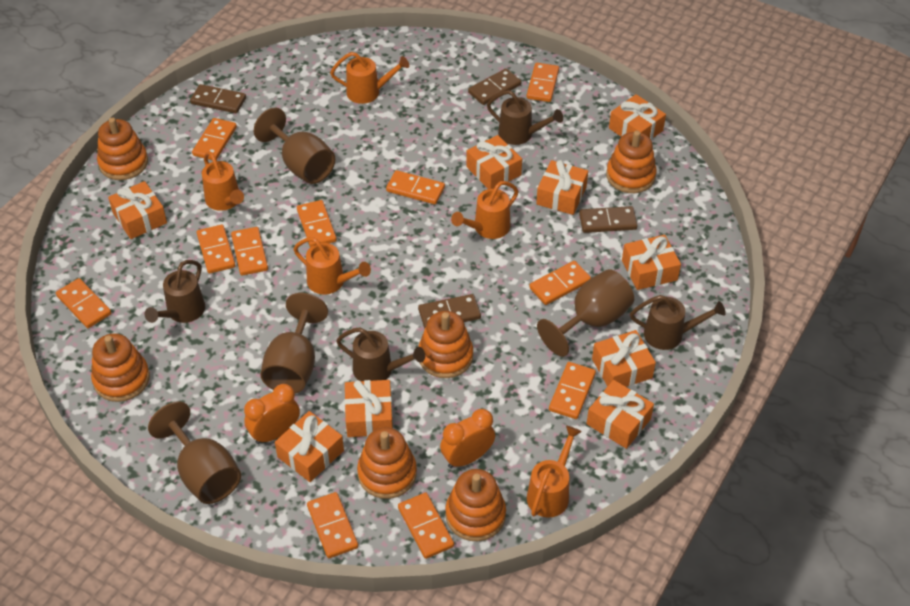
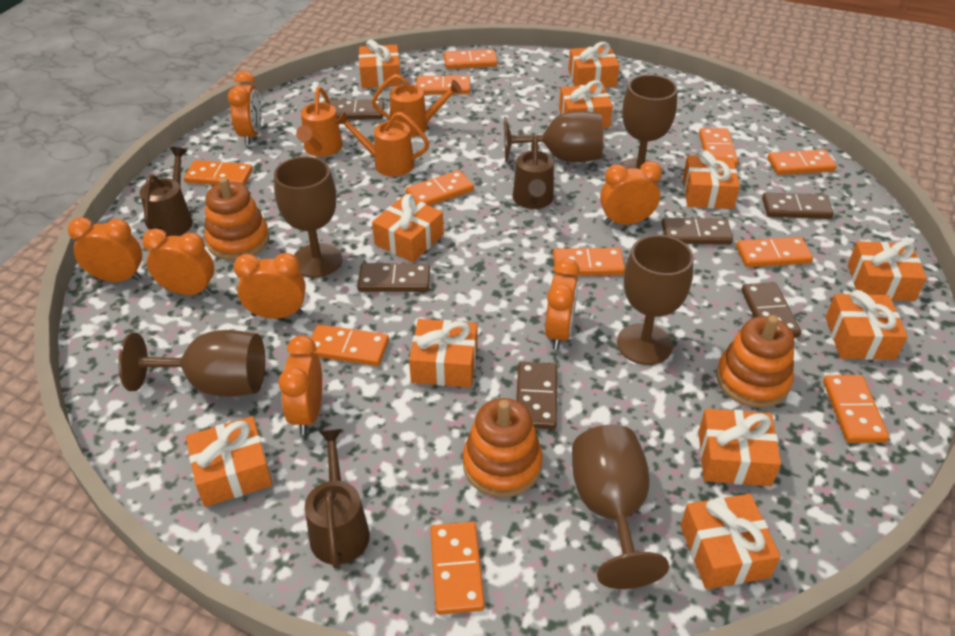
brown domino: [190,84,246,113] [418,294,481,329] [468,68,521,105] [579,206,638,233] = 4 -> [329,99,384,120] [358,263,430,292] [516,362,557,429] [662,218,733,245] [741,282,801,338] [762,193,834,219] = 6
brown goblet: [148,401,241,504] [254,108,335,184] [260,293,328,394] [537,269,634,357] = 4 -> [118,330,265,396] [274,156,342,278] [504,111,603,162] [572,425,669,589] [617,235,693,365] [619,75,677,182] = 6
brown watering can: [144,260,205,323] [336,327,425,381] [487,90,563,145] [630,295,726,350] = 4 -> [140,147,193,237] [305,429,370,568] [513,135,554,209] = 3
orange clock: [244,384,300,444] [440,409,495,468] = 2 -> [68,217,142,282] [142,228,214,295] [228,71,262,145] [234,253,306,319] [279,335,322,435] [545,258,580,350] [600,161,662,225] = 7
orange gift: [108,181,167,239] [275,411,344,482] [344,380,393,437] [466,135,522,189] [536,160,588,215] [586,380,654,449] [592,330,656,387] [609,94,666,140] [622,235,681,290] = 9 -> [186,416,273,507] [359,39,401,88] [372,194,444,262] [409,319,478,388] [559,80,613,128] [568,42,619,87] [681,494,781,589] [683,151,740,209] [698,409,781,486] [826,290,908,360] [848,241,927,301] = 11
orange stacking toy: [91,333,150,402] [97,118,148,180] [357,427,417,499] [418,311,473,378] [445,469,506,541] [606,131,657,193] = 6 -> [204,177,269,260] [463,398,543,498] [716,315,794,408] = 3
orange watering can: [202,151,244,211] [293,237,371,295] [330,52,409,104] [451,181,519,239] [527,426,582,518] = 5 -> [296,87,343,157] [335,111,429,177] [372,74,462,137] = 3

